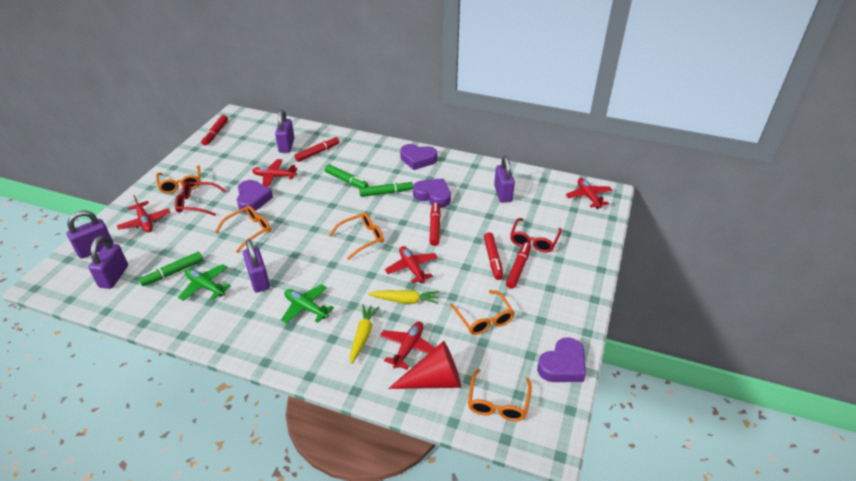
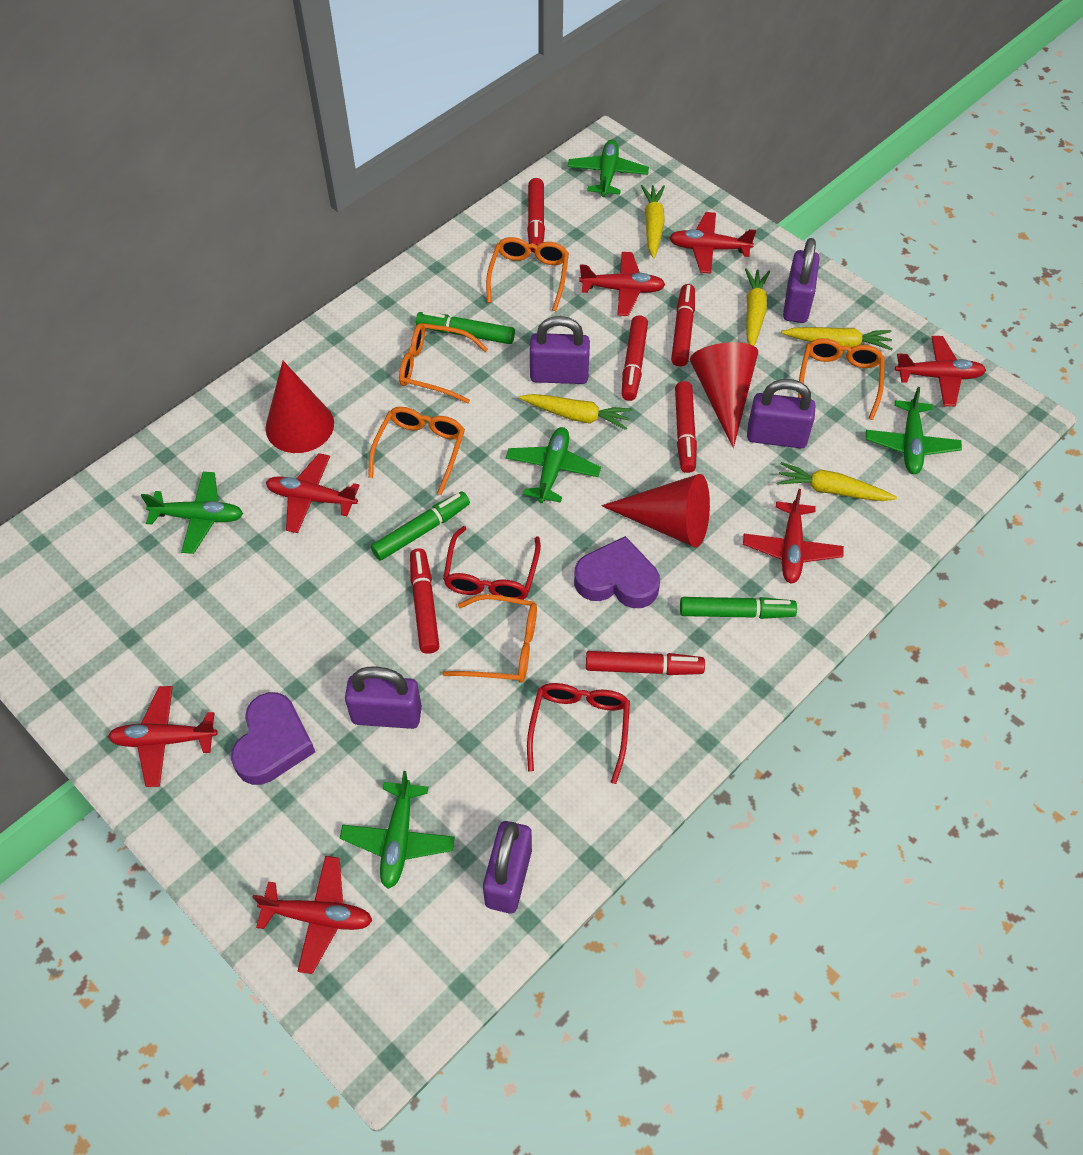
green plane: [178,264,231,301] [281,284,334,324] = 2 -> [141,472,243,554] [340,771,455,889] [506,427,601,503] [568,139,649,197] [866,387,962,474] = 5
purple heart: [237,180,273,213] [400,144,437,170] [413,179,451,208] [537,337,586,382] = 4 -> [231,692,315,785] [574,536,660,608] = 2
red cone: [388,341,461,389] = 1 -> [265,361,334,453] [601,474,710,548] [690,342,758,448] = 3
red marker: [201,115,228,146] [294,136,339,162] [430,203,441,246] [484,232,503,280] [506,242,531,289] = 5 -> [410,548,439,654] [527,178,545,253] [586,651,705,675] [622,315,648,401] [671,284,695,367] [675,381,697,473] = 6
red plane: [117,195,170,232] [252,159,297,187] [380,322,435,370] [385,246,438,284] [566,178,612,209] = 5 -> [108,686,218,787] [252,856,373,974] [266,453,360,533] [579,252,665,316] [669,212,756,274] [743,489,844,584] [895,336,986,406] = 7
yellow carrot: [350,304,379,364] [368,290,439,304] = 2 -> [519,394,632,430] [641,185,665,258] [745,268,770,346] [777,462,897,501] [782,327,893,350] = 5

